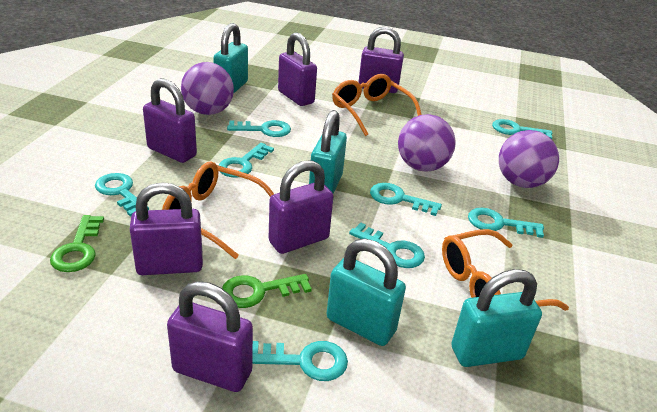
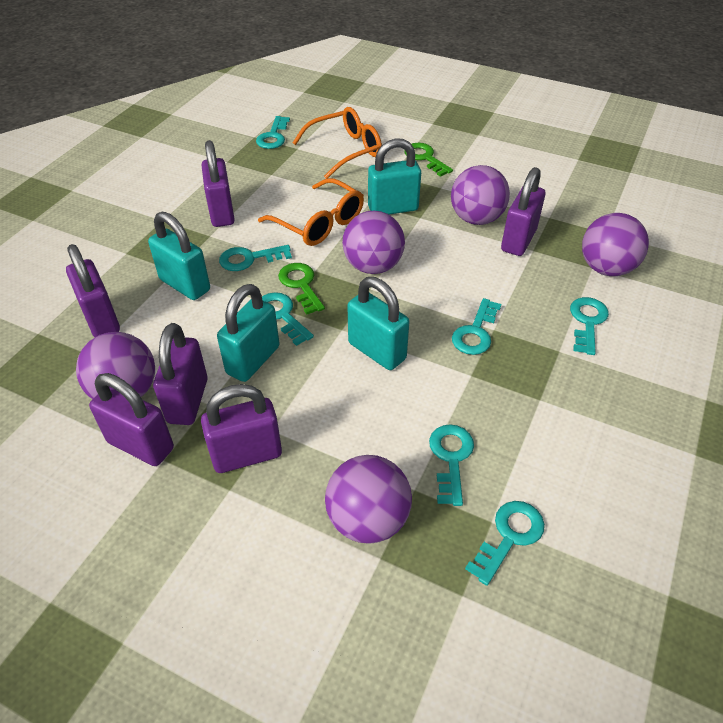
orange glasses: [162,162,274,259] [332,74,421,136] [442,229,569,311] = 3 -> [258,178,364,246] [293,107,382,179] = 2
purple ball: [181,62,234,115] [398,114,456,172] [499,130,559,188] = 3 -> [76,332,155,399] [325,455,412,544] [342,211,405,274] [451,165,510,225] [582,213,649,276] = 5
turquoise key: [95,173,149,217] [218,143,274,177] [227,120,291,137] [253,341,348,381] [349,223,425,268] [370,183,442,216] [468,208,544,238] [492,119,552,139] = 8 -> [219,245,292,271] [256,116,290,149] [262,292,314,346] [429,424,474,506] [452,298,501,355] [465,501,545,586] [570,297,609,355] = 7

